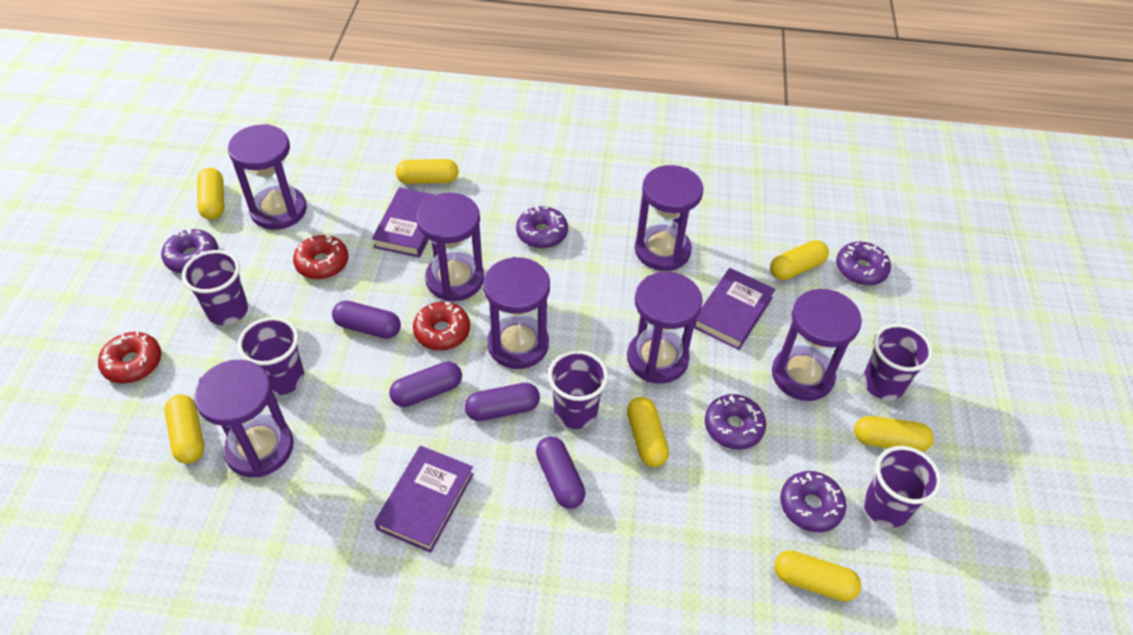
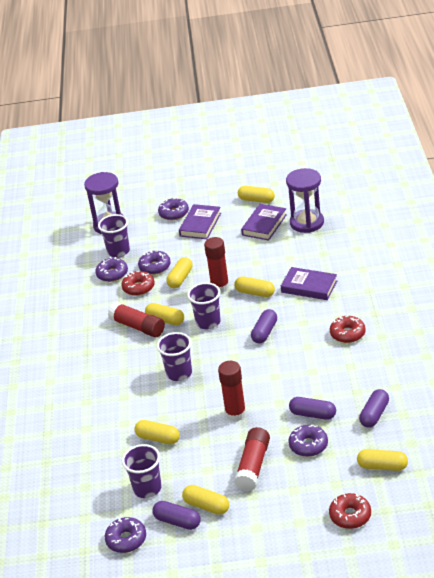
purple cup: [182,250,248,325] [237,317,304,395] [548,350,608,429] [863,324,933,400] [863,446,942,528] = 5 -> [98,214,130,258] [122,444,162,498] [157,332,192,381] [187,282,221,330] = 4
purple hourglass: [194,360,294,477] [228,124,307,230] [417,193,484,301] [483,257,550,369] [627,272,703,384] [635,165,704,271] [772,289,862,401] = 7 -> [84,172,124,234] [286,168,324,233] = 2
red glue stick: none = 0 -> [108,302,165,337] [204,237,229,293] [218,361,246,422] [234,427,270,491] = 4

